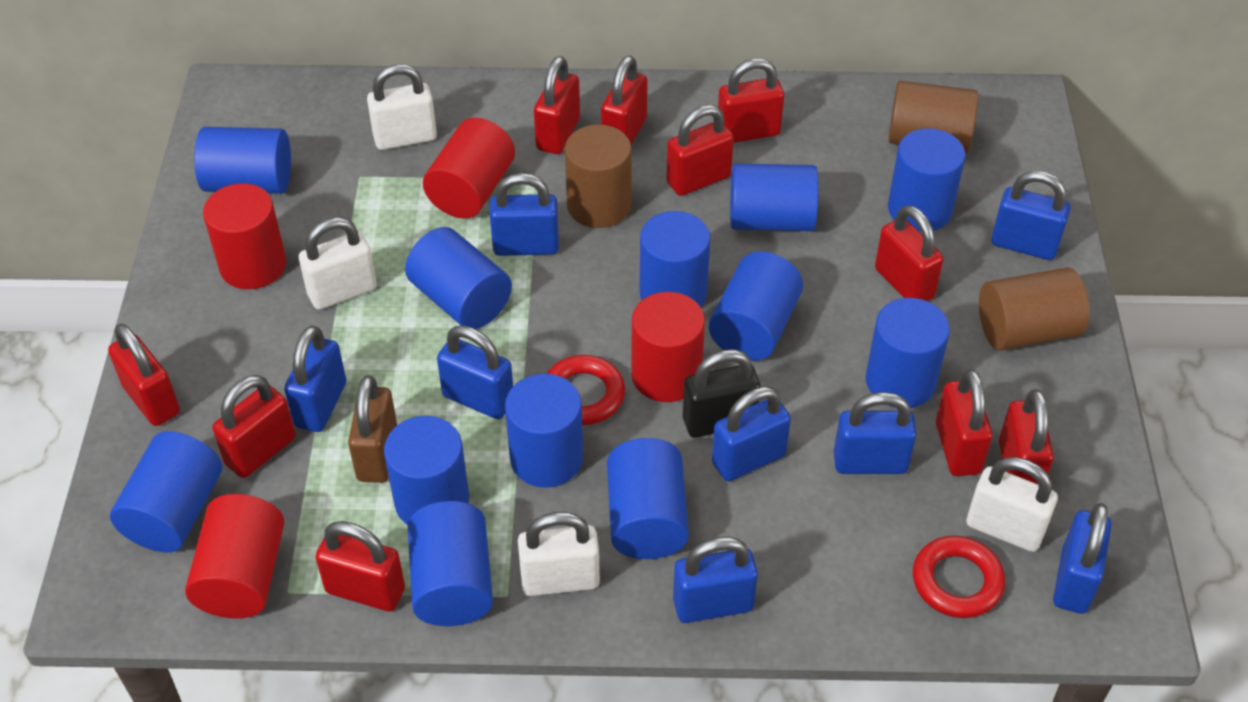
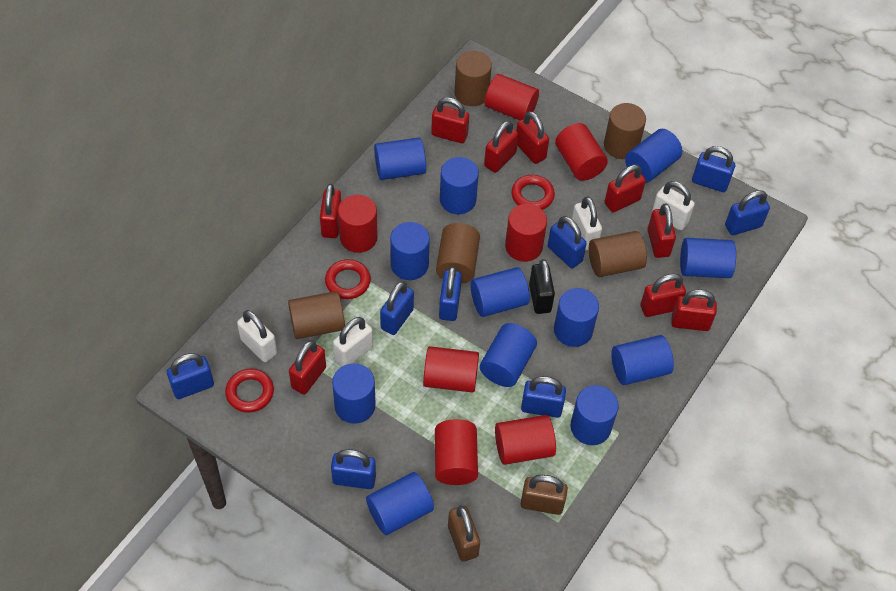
brown cylinder: [565,125,632,228] [889,81,978,153] [979,267,1090,350] = 3 -> [288,291,345,339] [436,223,480,284] [455,51,492,106] [589,231,647,277] [604,103,646,159] = 5
brown padlock: [348,375,397,483] = 1 -> [448,505,480,562] [521,475,568,515] = 2
red cylinder: [185,494,284,619] [203,183,286,289] [423,118,515,219] [631,292,705,402] = 4 -> [338,195,378,253] [423,346,479,393] [435,419,478,485] [485,74,539,120] [495,415,556,465] [505,204,547,262] [555,123,608,181] = 7
red padlock: [108,323,180,426] [212,375,295,478] [315,521,405,612] [534,56,580,154] [601,55,648,144] [666,105,734,196] [718,58,784,143] [875,205,944,301] [936,369,993,476] [999,389,1054,485] = 10 -> [289,340,326,395] [320,184,341,238] [431,97,469,143] [484,121,518,173] [516,111,549,164] [604,165,646,212] [640,274,686,317] [648,203,676,258] [672,290,717,331] = 9
red ring: [546,355,625,425] [913,535,1005,618] = 2 -> [225,369,274,413] [325,259,371,299] [511,175,555,210] = 3

